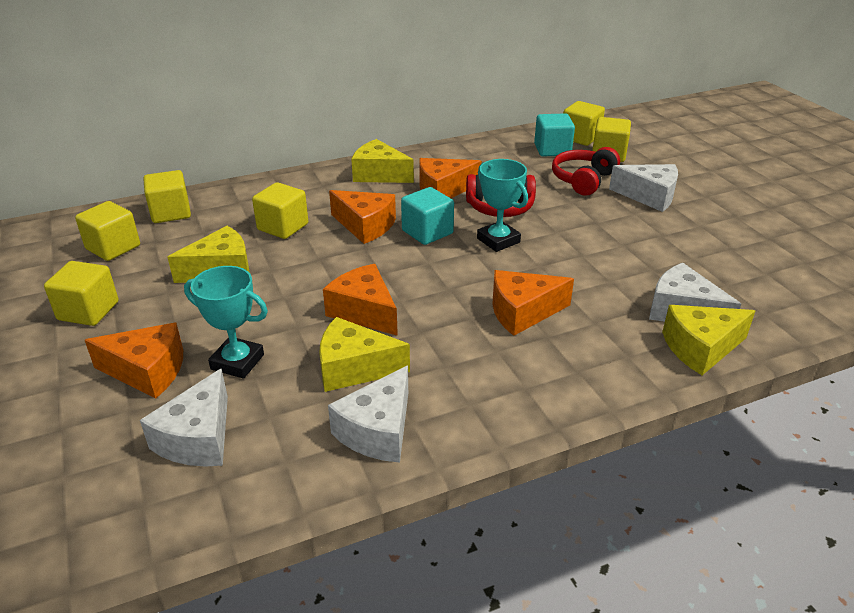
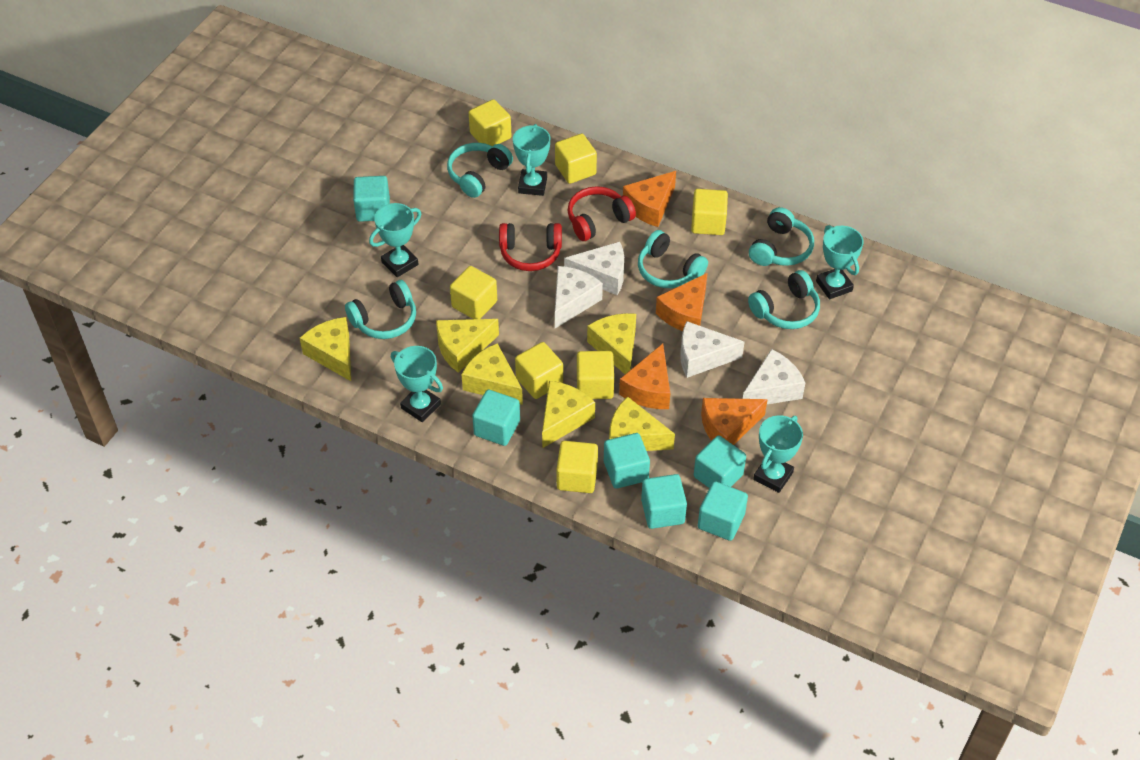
orange cheese: [85,323,183,399] [323,264,398,336] [329,190,396,244] [419,158,482,198] [492,270,574,336] = 5 -> [619,344,670,409] [623,171,676,227] [656,273,707,331] [701,398,768,445] = 4
turquoise cube: [401,187,454,245] [534,113,575,157] = 2 -> [353,176,390,222] [472,390,520,446] [604,433,650,489] [641,474,687,529] [694,435,746,488] [698,481,748,541] = 6
turquoise headphones: none = 0 -> [345,280,416,339] [447,143,513,198] [638,230,708,288] [748,270,820,329] [749,207,814,266] = 5
turquoise trophy: [184,266,268,379] [477,159,528,252] = 2 -> [369,203,421,277] [391,346,443,422] [513,124,550,196] [753,415,803,493] [816,225,864,299] = 5
yellow cheese: [167,226,250,283] [319,317,410,392] [351,139,414,183] [662,305,755,375] = 4 -> [300,317,351,381] [436,319,499,373] [461,343,523,405] [542,381,595,448] [587,313,636,374] [609,397,675,451] = 6
yellow cube: [44,261,119,326] [75,201,140,261] [143,170,191,223] [252,182,308,239] [563,101,605,146] [592,117,631,162] = 6 -> [450,266,497,319] [469,99,511,146] [515,342,563,399] [555,134,597,184] [556,441,598,493] [577,351,614,399] [691,189,728,235] = 7

